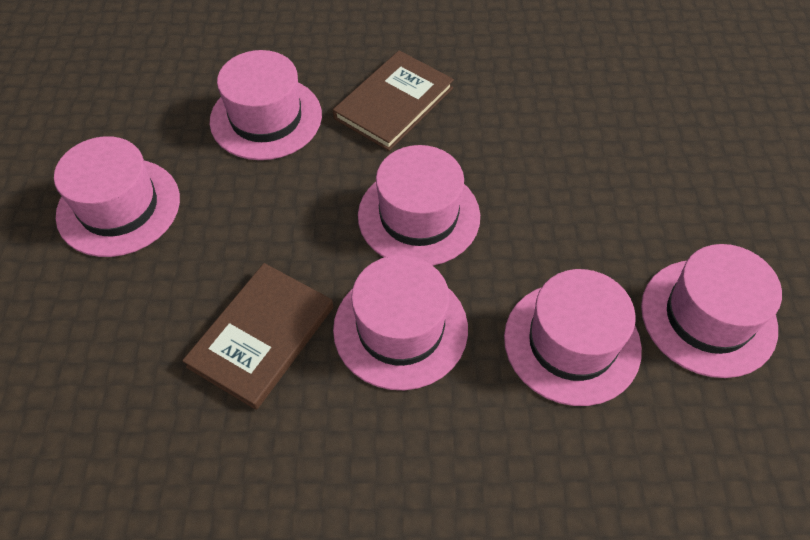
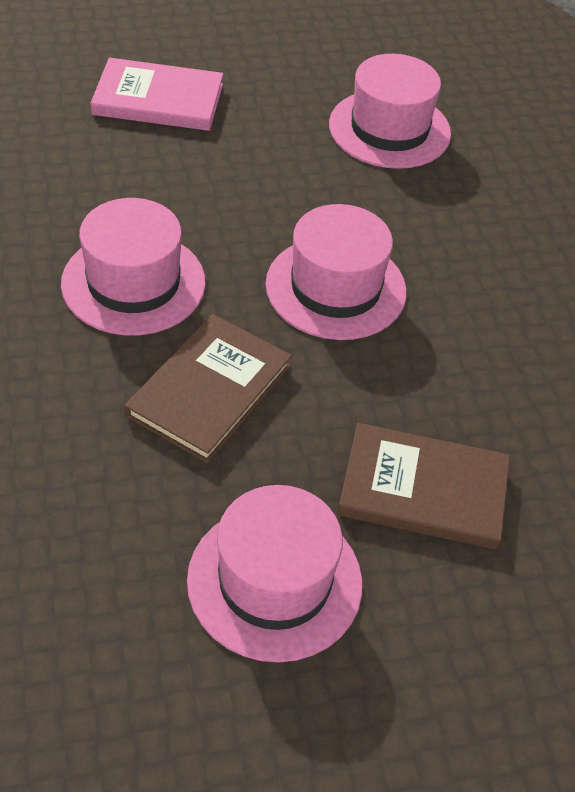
pink book: none = 0 -> [91,58,223,131] = 1
pink hat: [54,136,180,257] [210,50,322,160] [333,255,468,390] [358,145,480,266] [504,269,642,406] [641,244,782,378] = 6 -> [61,198,206,336] [187,485,362,663] [266,204,407,340] [329,54,451,169] = 4

